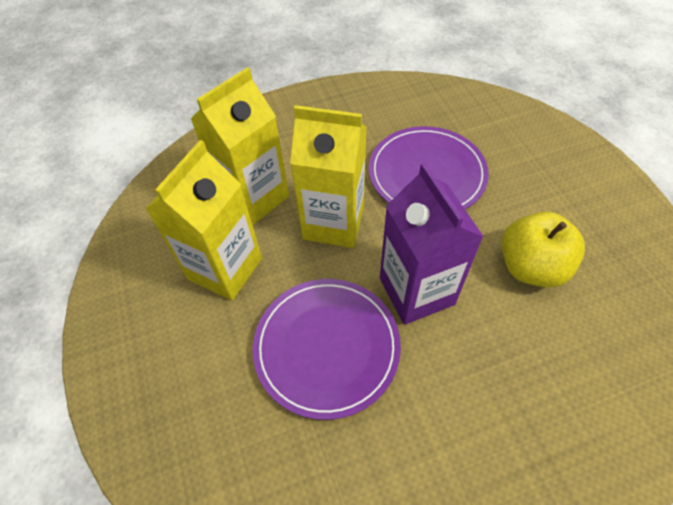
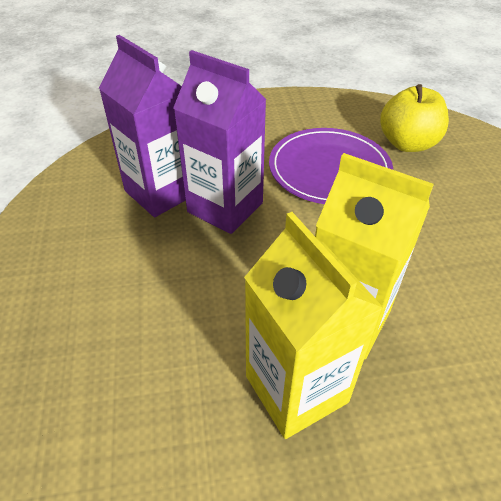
purple carton: [380,163,484,325] = 1 -> [99,35,186,217] [173,50,267,234] = 2
purple plate: [252,279,401,420] [369,126,489,209] = 2 -> [269,128,393,204] = 1
yellow carton: [146,140,262,301] [191,67,289,225] [290,105,367,248] = 3 -> [244,212,383,439] [315,153,434,360] = 2

